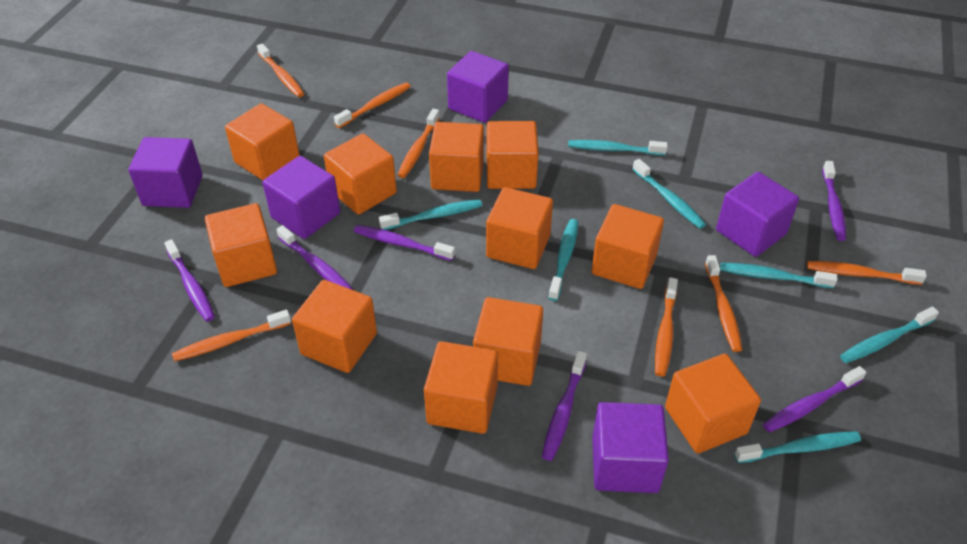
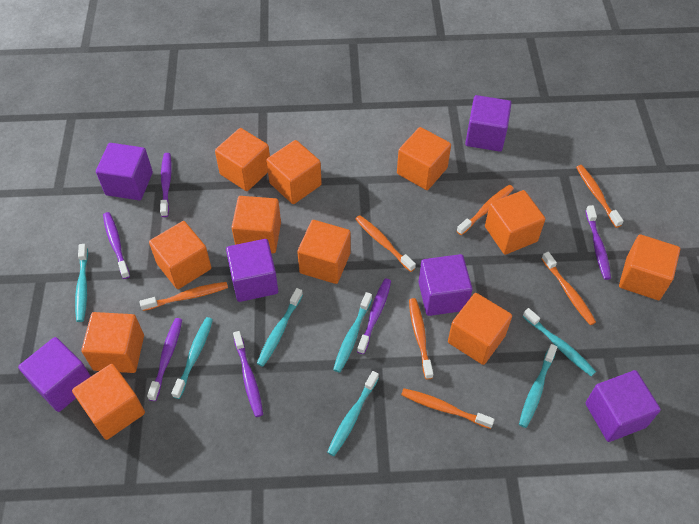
purple cube: [128,137,203,208] [262,156,340,239] [447,51,509,123] [592,402,669,493] [716,172,799,257] = 5 -> [18,337,91,412] [96,143,153,200] [226,239,278,302] [419,254,473,316] [465,95,512,152] [585,370,661,442] = 6

